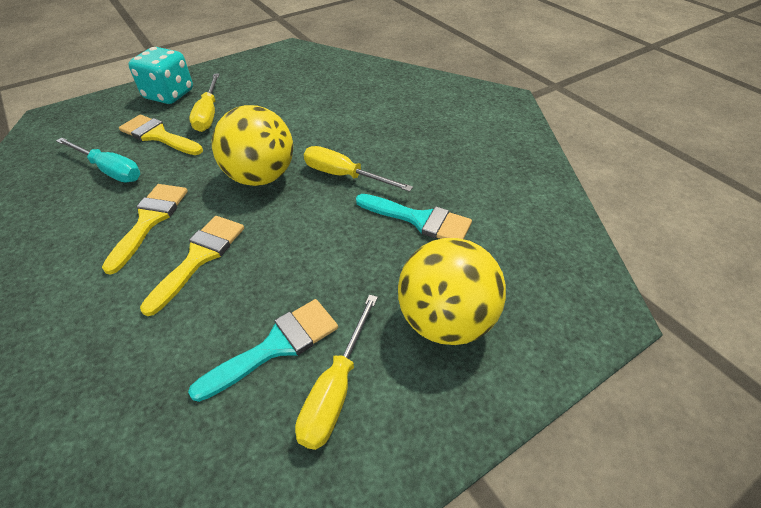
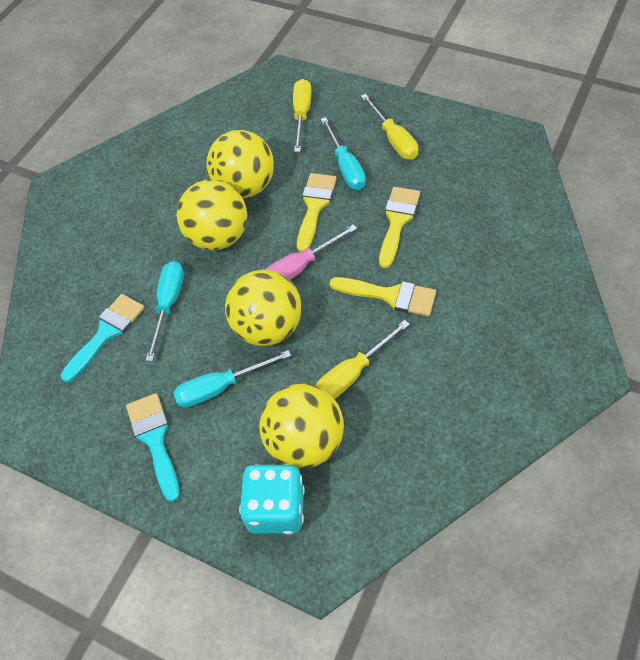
pink screwdriver: none = 0 -> [265,224,357,280] = 1
turquoise screwdriver: [56,138,140,183] = 1 -> [146,261,184,361] [173,350,291,408] [321,117,366,190] = 3
yellow ball: [212,105,293,186] [398,238,506,345] = 2 -> [177,180,247,250] [207,130,274,198] [225,270,302,346] [259,384,344,469] = 4

